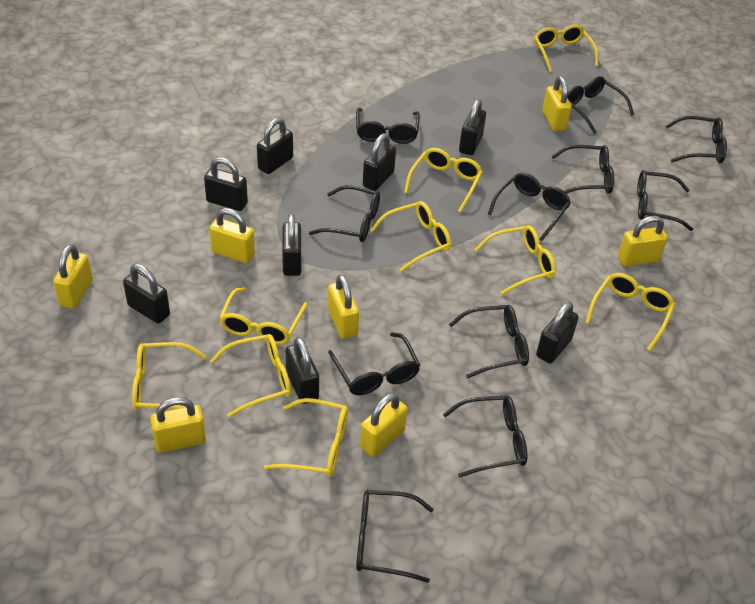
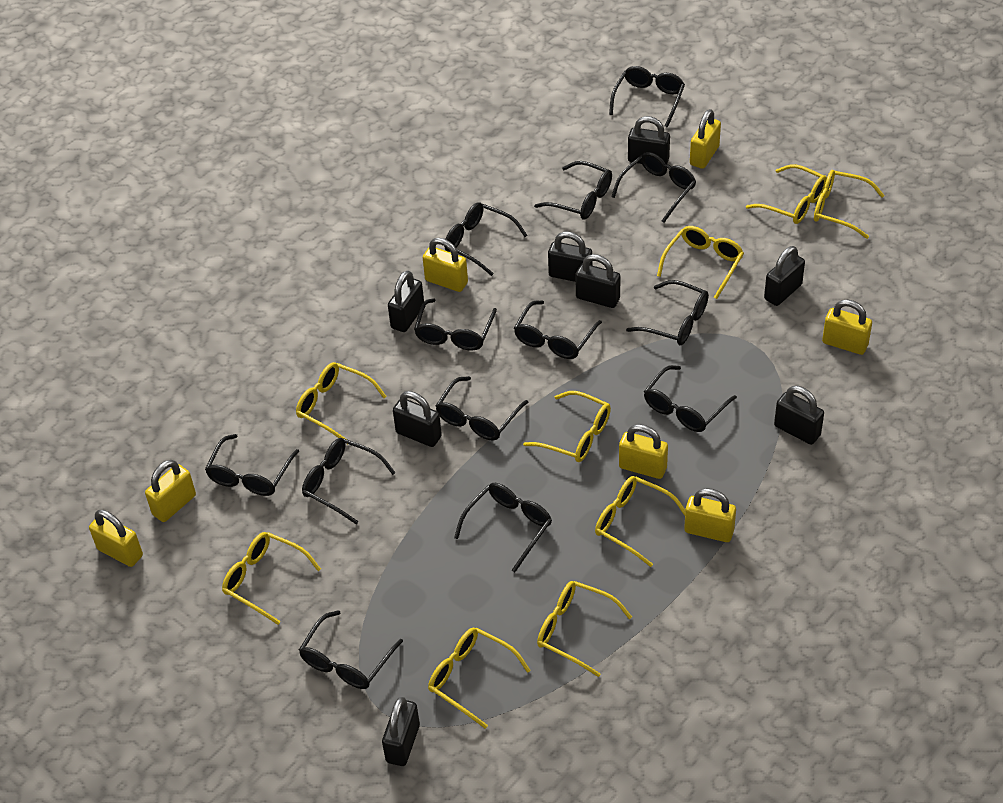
black glasses: [309,185,380,242] [328,332,420,395] [356,108,420,144] [356,490,434,583] [443,396,527,478] [449,305,529,378] [488,173,571,241] [551,145,614,194] [567,76,634,134] [637,170,693,231] [666,116,727,163] = 11 -> [205,434,299,496] [299,610,403,689] [302,438,395,525] [414,298,497,351] [436,376,528,441] [444,202,528,276] [454,483,552,572] [514,300,602,359] [534,161,612,219] [609,66,685,128] [611,152,696,223] [626,280,709,345] [644,365,737,432] = 13

